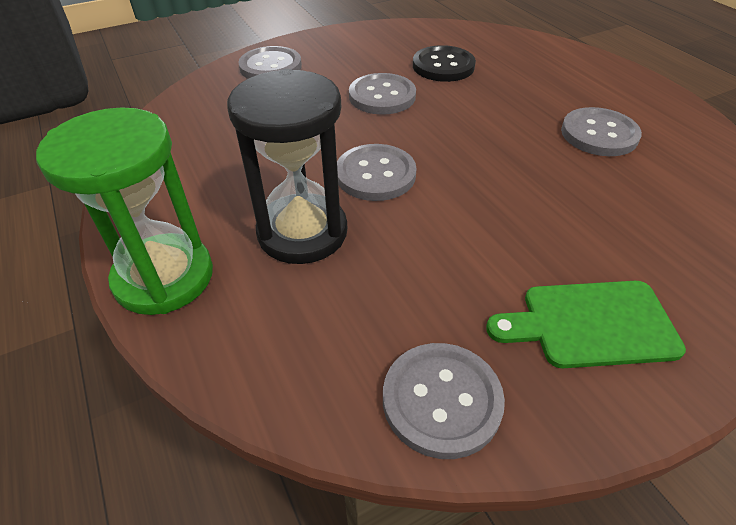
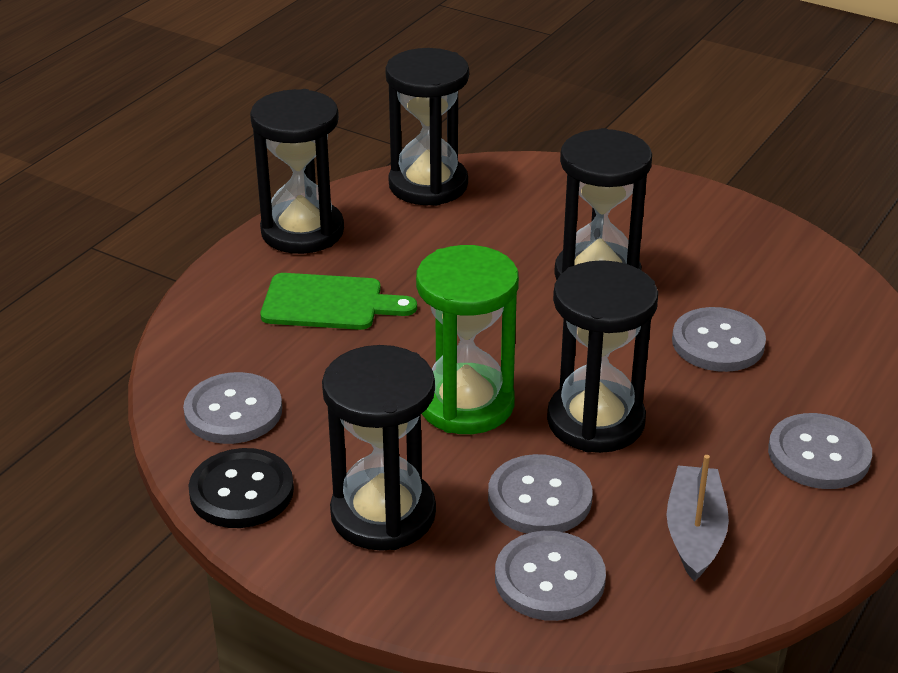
black hourglass: [227,69,347,264] = 1 -> [250,89,344,254] [322,345,436,551] [385,48,469,206] [547,260,658,453] [554,128,652,280] = 5
grey boat: none = 0 -> [667,455,729,582] = 1

